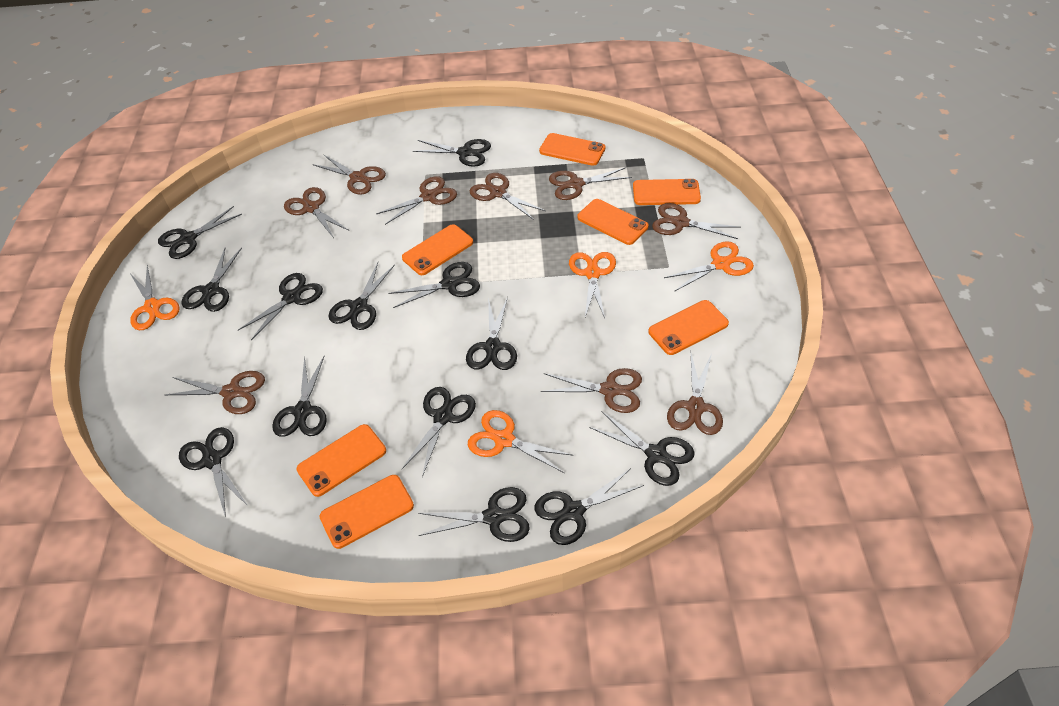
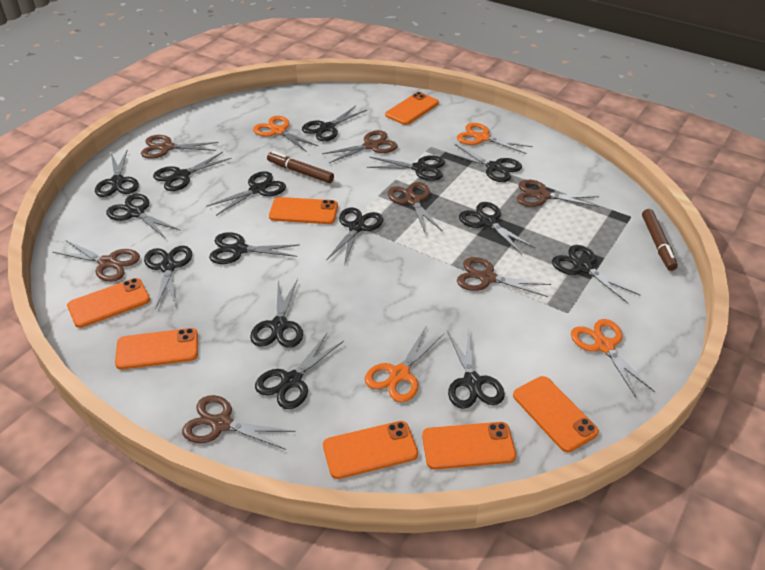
black scissors: [158,206,242,259] [179,427,248,518] [181,248,242,312] [238,273,323,340] [272,356,327,437] [328,262,395,330] [388,262,480,308] [402,387,476,477] [413,139,491,167] [418,487,530,542] [466,297,517,370] [534,468,644,545] [589,411,694,486] = 13 -> [95,151,139,197] [106,194,181,239] [144,246,192,310] [153,152,232,191] [206,171,286,216] [209,232,300,264] [250,279,303,348] [255,333,344,409] [302,106,367,141] [327,207,383,265] [367,155,445,181] [446,144,522,182] [447,329,505,409] [459,202,535,254] [552,245,640,303] = 15
brown marker: none = 0 -> [267,151,334,183] [642,209,678,271] = 2
brown scissors: [166,371,265,414] [284,187,348,238] [312,154,386,195] [376,176,457,225] [470,173,546,220] [541,368,642,413] [549,167,632,200] [652,203,741,239] [667,354,723,435] = 9 -> [53,240,140,282] [141,135,219,159] [182,395,295,450] [322,130,398,163] [388,182,443,234] [457,257,551,297] [517,180,599,207] = 7

